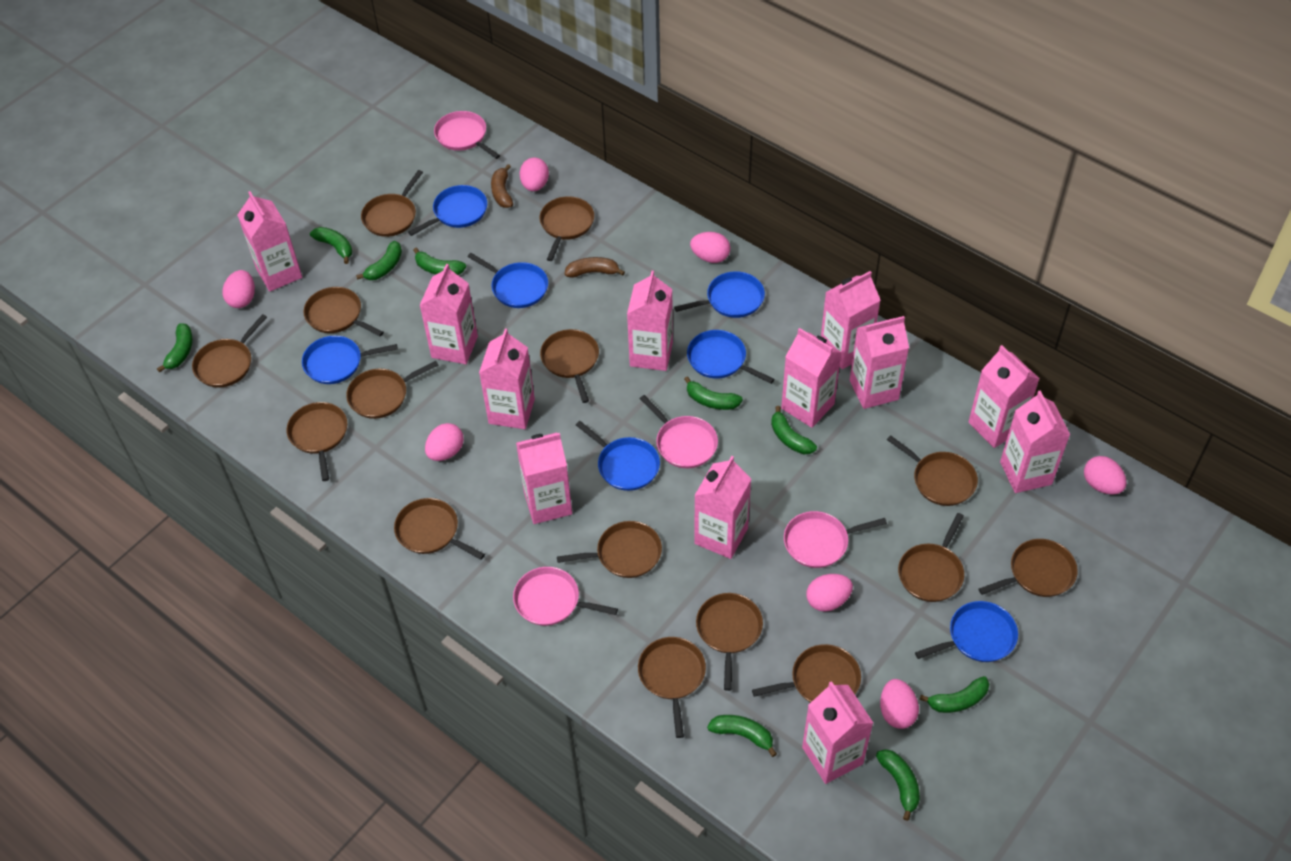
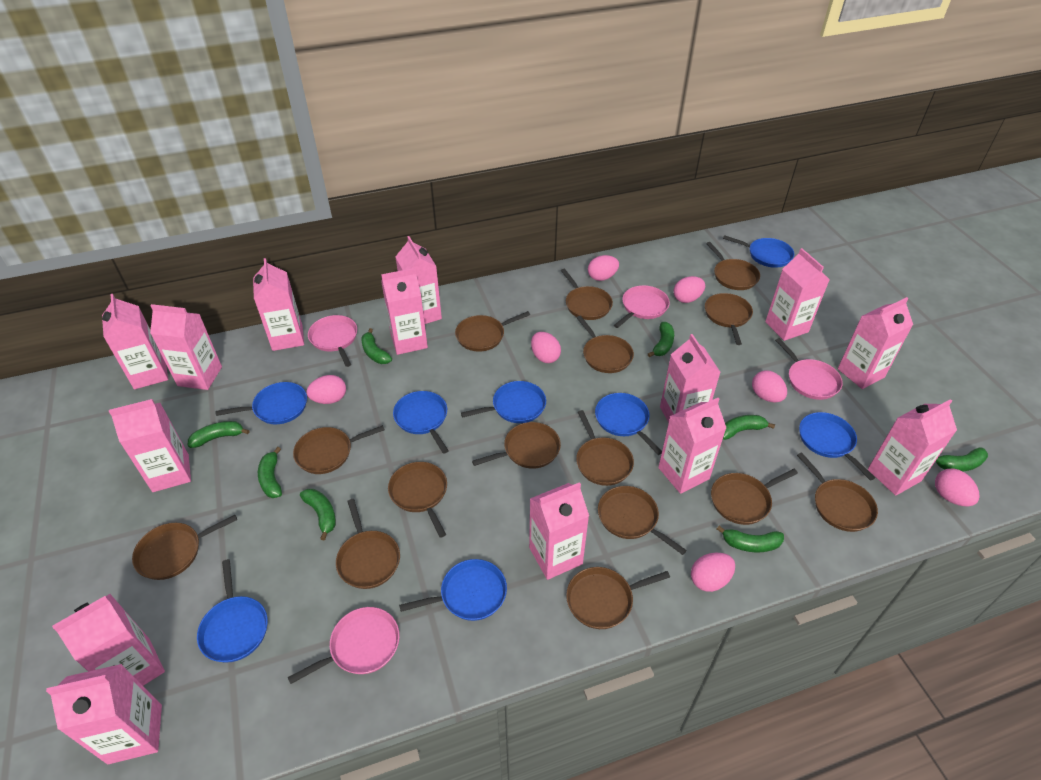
blue pan: [302,336,398,384] [408,185,487,236] [467,253,548,308] [576,421,660,491] [674,271,765,318] [687,330,774,384] [915,601,1018,662] = 7 -> [197,559,268,663] [215,382,307,424] [393,391,449,454] [399,559,507,621] [461,381,546,423] [595,393,662,455] [723,235,794,268] [799,412,875,481] = 8
brown banana: [491,164,513,208] [565,257,625,278] = 2 -> none = 0
green banana: [157,323,193,373] [310,227,352,264] [356,241,402,280] [413,248,466,275] [684,376,743,410] [707,715,777,757] [771,406,817,454] [876,749,920,821] [920,676,989,713] = 9 -> [188,421,249,448] [258,447,282,498] [300,489,336,541] [361,328,392,364] [648,322,674,357] [717,526,784,552] [723,415,775,440] [935,447,988,471] = 8
pink carton: [237,191,302,292] [419,264,478,364] [479,329,535,429] [516,433,572,524] [627,271,673,371] [694,456,751,559] [781,328,841,428] [802,681,873,784] [821,271,881,369] [850,316,909,409] [968,345,1040,448] [1000,391,1070,493] = 12 -> [46,664,162,764] [52,594,165,686] [102,294,168,389] [109,399,191,492] [150,304,222,390] [253,258,304,351] [381,268,428,355] [395,236,442,324] [529,482,589,580] [658,398,726,494] [660,334,721,423] [765,248,830,341] [838,297,913,389] [868,399,957,496] = 14

